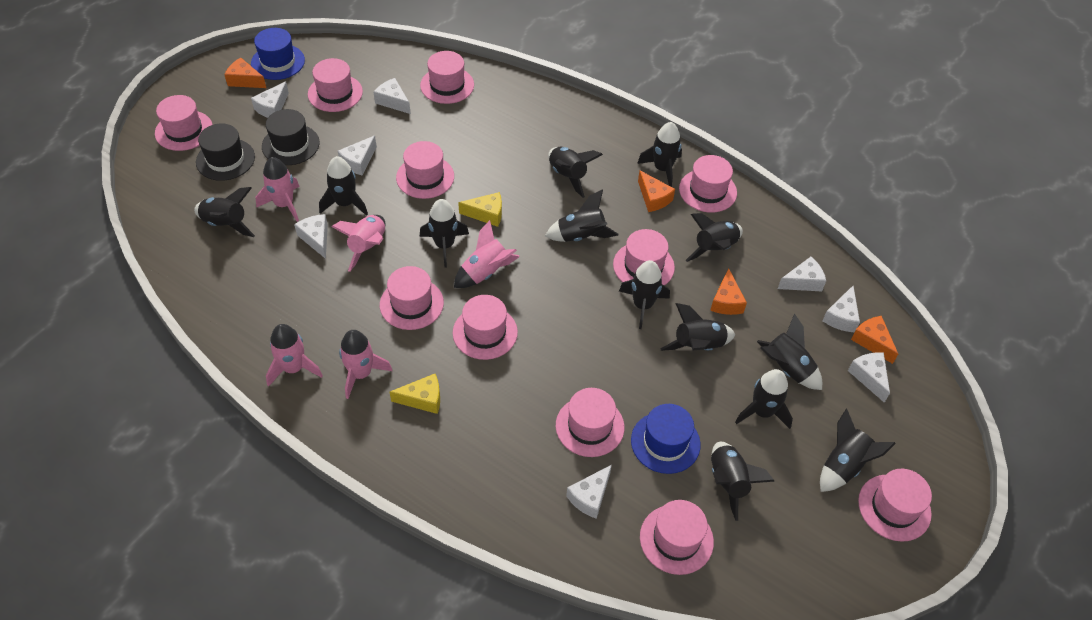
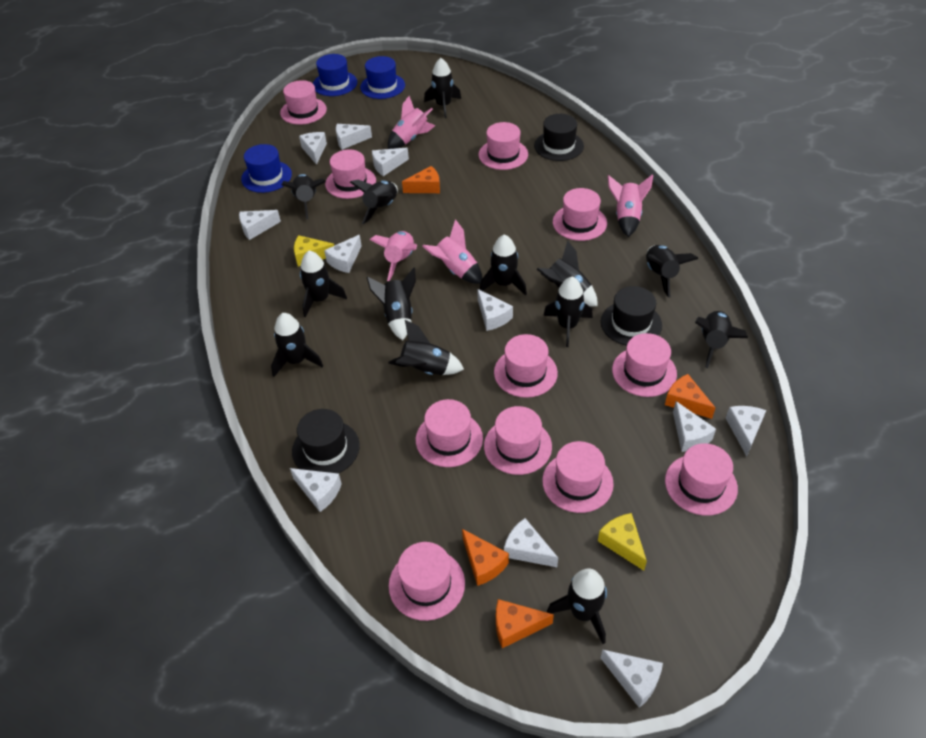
black hat: [196,123,255,181] [262,109,320,165] = 2 -> [292,409,360,473] [534,114,584,161] [601,286,662,345] = 3
blue hat: [251,28,305,80] [631,404,701,474] = 2 -> [241,144,292,193] [313,54,357,96] [360,56,405,99] = 3
pink rocket: [256,157,300,222] [266,324,323,387] [332,215,385,272] [339,330,392,399] [454,220,520,288] = 5 -> [370,231,417,281] [388,96,435,149] [422,219,482,284] [608,174,653,237] = 4
white cheese: [251,82,289,118] [294,214,328,259] [338,136,377,175] [374,78,411,114] [566,465,612,519] [778,257,826,291] [823,286,860,332] [848,352,890,403] = 8 -> [239,210,281,240] [290,468,342,512] [299,132,327,165] [324,235,362,273] [336,124,372,150] [372,148,409,176] [477,289,513,331] [504,518,558,567] [601,650,663,708] [673,401,716,452] [726,406,766,457] = 11

